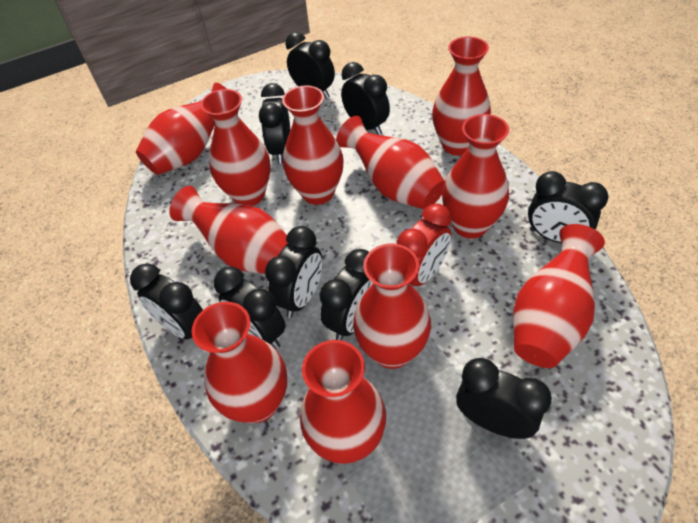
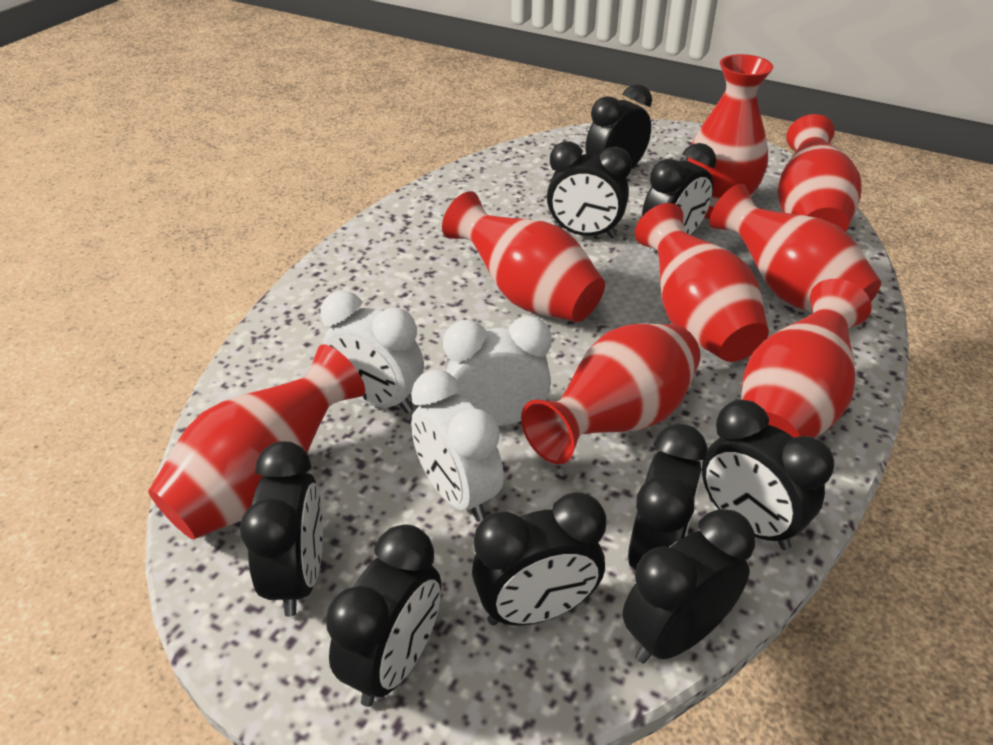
red clock: [397,204,452,286] = 1 -> none = 0
red vase: [136,83,226,175] [169,186,288,274] [192,302,287,423] [201,89,271,206] [282,86,344,205] [300,340,386,464] [336,116,445,209] [353,244,431,369] [432,37,491,156] [442,114,509,239] [513,224,605,368] = 11 -> [148,344,365,540] [442,191,605,322] [521,323,701,464] [635,203,769,362] [688,54,774,219] [709,184,881,313] [742,279,871,438] [778,114,861,232] = 8
white clock: none = 0 -> [320,291,424,413] [411,370,504,522] [443,316,552,426] = 3

